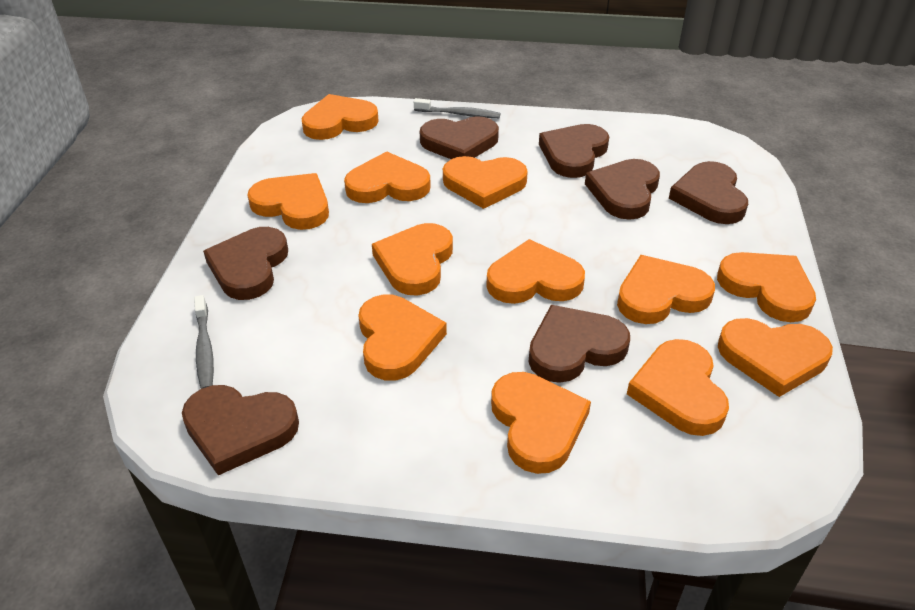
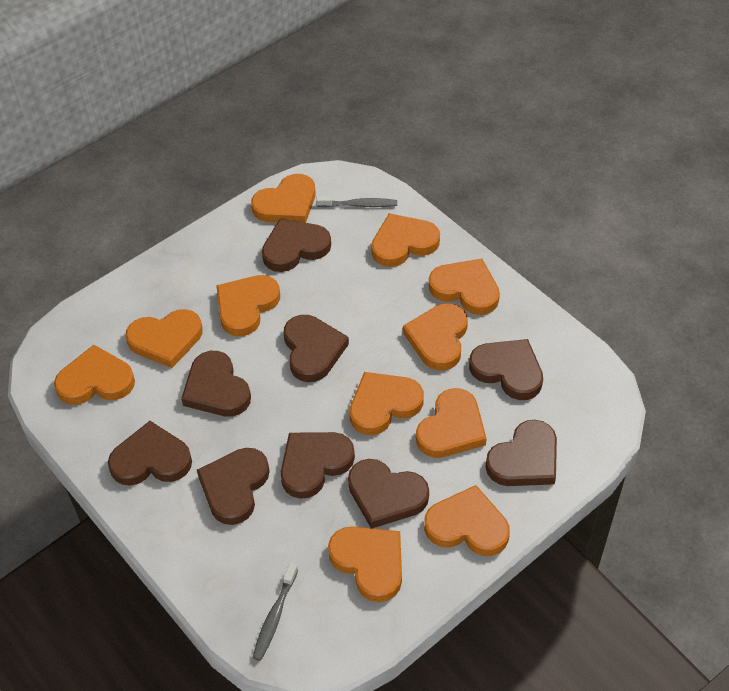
brown heart: [182,385,299,475] [203,227,288,300] [420,116,499,159] [529,305,630,383] [539,124,609,178] [585,159,660,220] [669,161,748,224] = 7 -> [108,421,192,486] [181,351,251,417] [197,448,270,525] [262,218,331,272] [281,432,355,499] [284,315,349,382] [348,459,429,528] [469,339,543,400] [486,420,557,486] = 9
orange heart: [247,173,329,230] [302,94,379,140] [344,151,431,203] [358,294,447,381] [372,223,453,296] [443,156,528,209] [486,239,585,304] [491,372,591,474] [617,255,715,324] [627,339,729,436] [717,252,816,322] [718,318,833,397] = 12 -> [54,345,135,405] [126,309,203,368] [216,275,280,336] [251,174,315,223] [328,526,402,602] [350,372,424,435] [371,213,440,267] [403,303,468,370] [416,388,487,458] [424,485,510,556] [429,258,500,315] = 11

